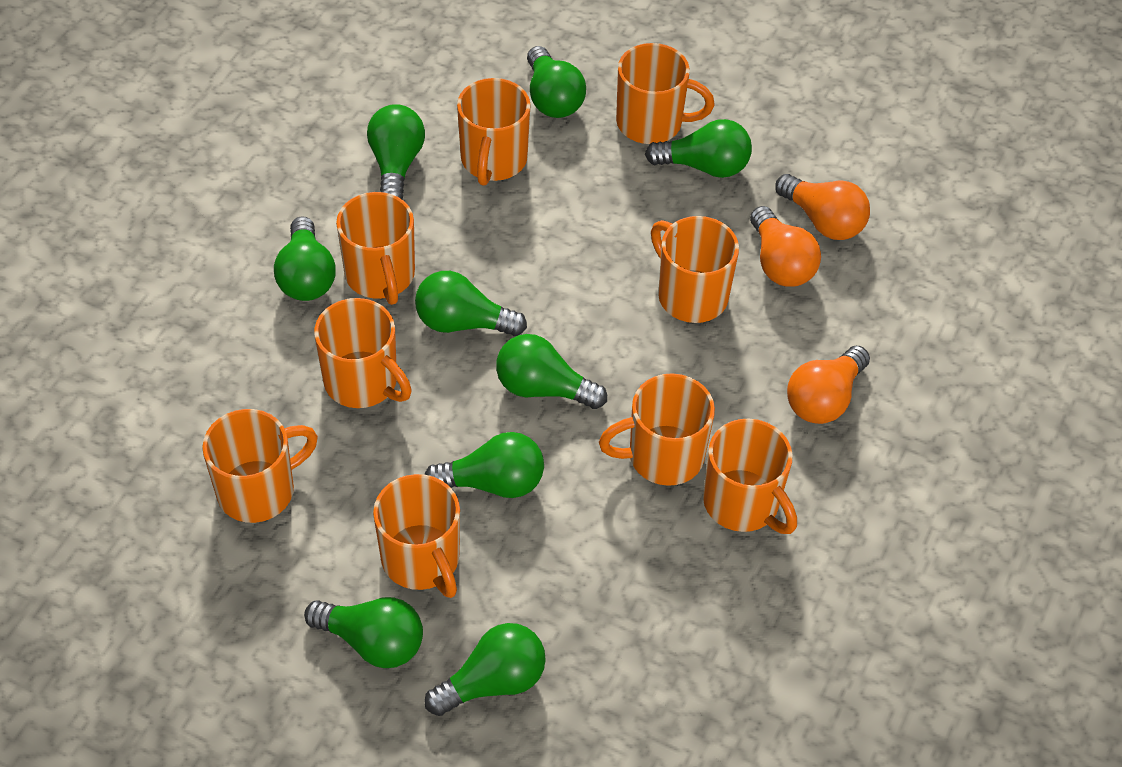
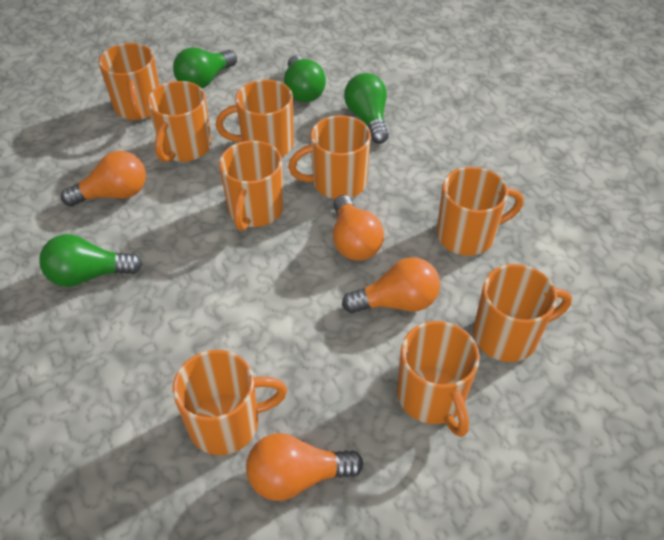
green light bulb: [274,216,336,301] [304,597,423,668] [367,104,425,199] [415,271,527,336] [425,432,544,498] [425,623,546,716] [496,334,607,409] [527,46,586,118] [645,119,752,178] = 9 -> [39,234,142,287] [173,47,237,89] [284,55,326,102] [344,73,389,144] = 4
orange light bulb: [750,206,821,287] [775,174,870,240] [787,346,870,424] = 3 -> [61,151,146,207] [246,433,364,501] [333,195,384,261] [342,257,440,313] = 4

